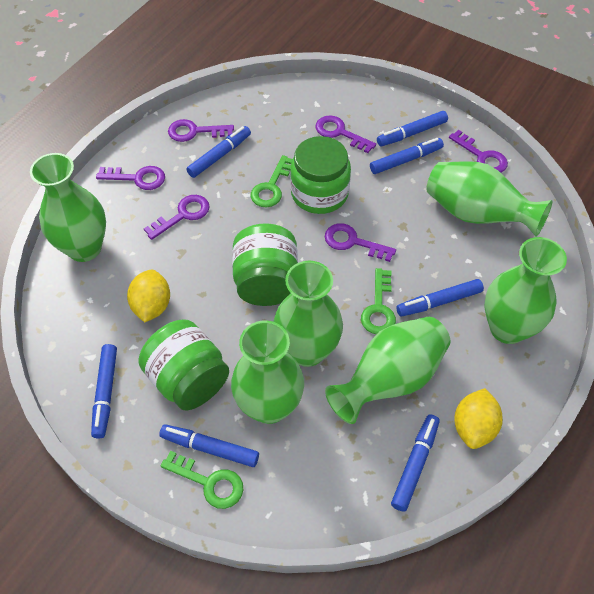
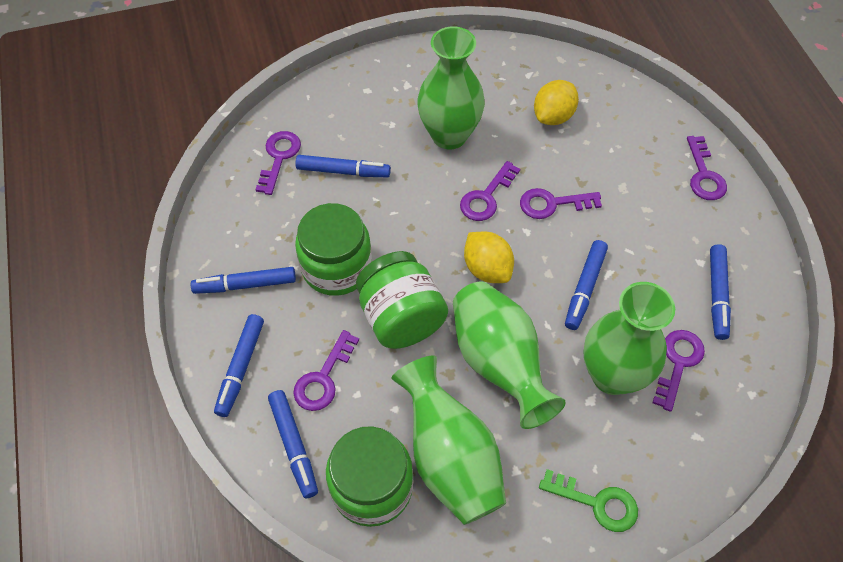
blue marker: [91,344,117,439] [159,424,259,467] [186,126,251,178] [370,138,444,174] [377,111,448,146] [391,414,440,512] [396,279,484,316] = 7 -> [191,267,296,294] [214,314,264,417] [268,390,318,498] [295,155,391,177] [565,240,608,330] [710,244,731,340] = 6
green key: [160,451,243,509] [251,155,292,207] [361,268,396,334] = 3 -> [539,469,638,532] = 1
green vase: [30,153,106,262] [231,320,304,424] [274,261,343,367] [325,317,450,424] [426,161,552,237] [485,237,567,344] = 6 -> [392,356,506,525] [417,27,485,149] [453,281,566,429] [583,282,675,395] = 4

